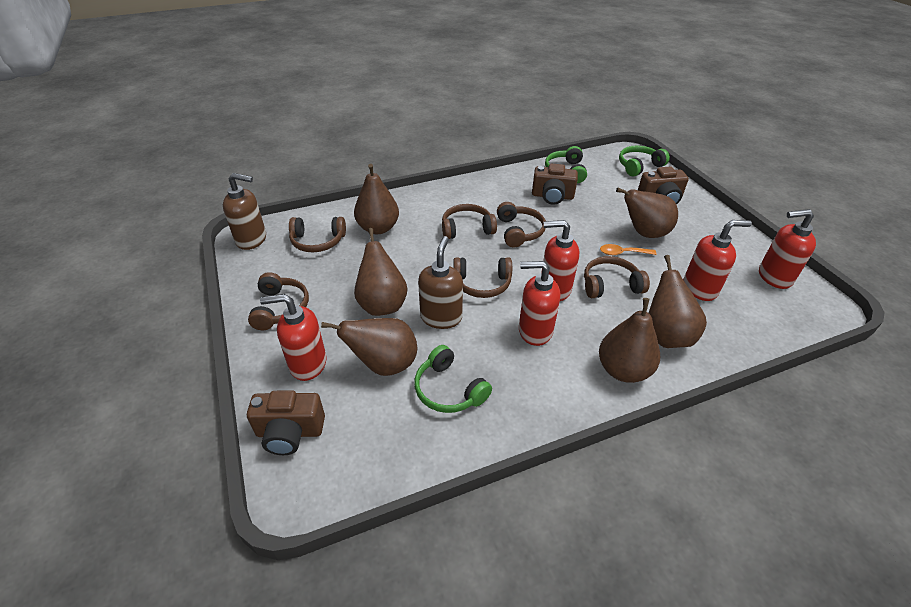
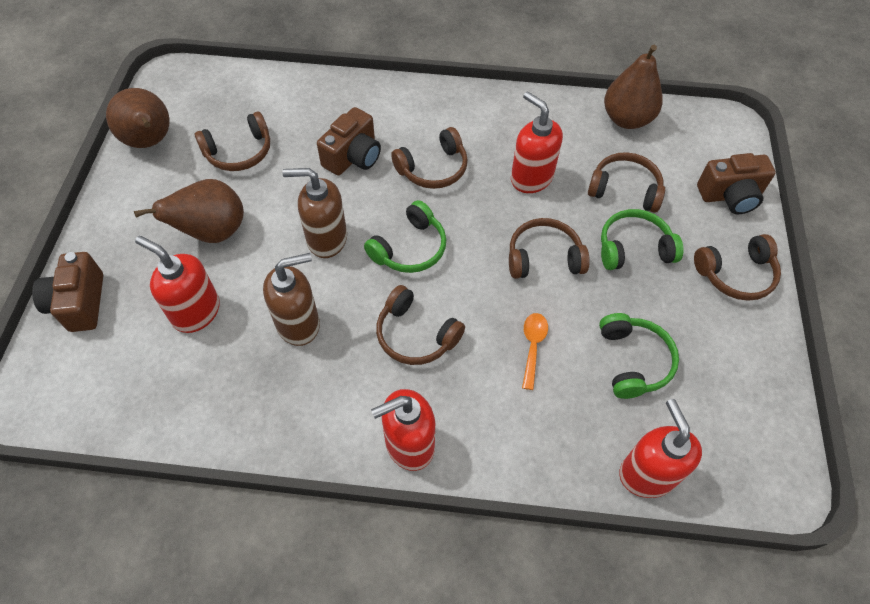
brown pear: [321,318,417,376] [354,164,399,234] [354,228,408,316] [599,298,660,383] [616,188,678,238] [649,255,707,348] = 6 -> [106,88,169,148] [134,179,244,243] [604,45,663,129] = 3
red soap dispenser: [260,294,327,381] [519,261,560,346] [541,220,579,301] [683,220,752,301] [759,209,816,289] = 5 -> [135,236,220,333] [371,389,435,471] [511,91,563,193] [619,399,702,498] = 4

